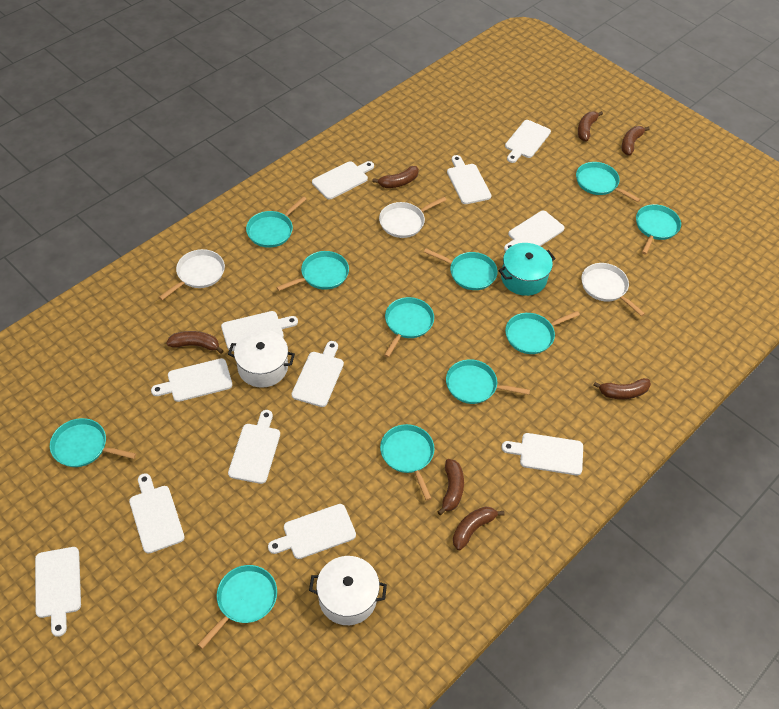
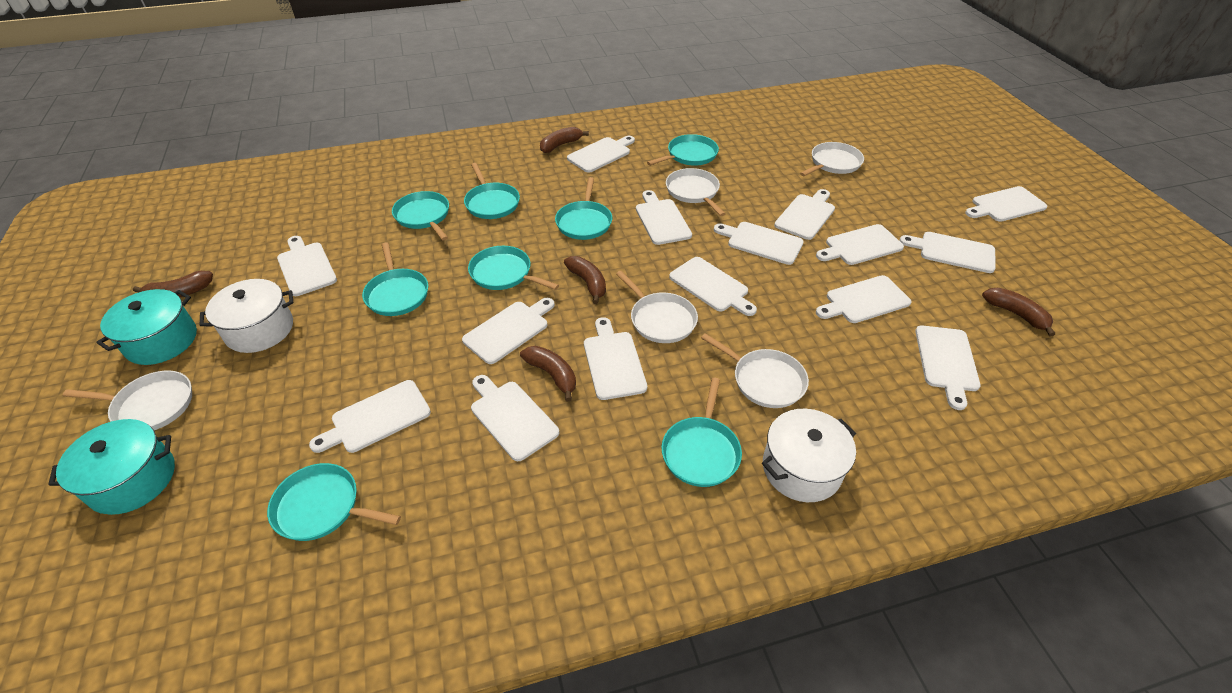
brown banana: [166,331,224,354] [372,166,419,188] [438,459,464,515] [453,506,505,550] [578,111,603,141] [593,378,651,399] [622,126,650,155] = 7 -> [133,271,213,297] [520,346,576,402] [540,127,589,153] [564,256,606,304] [982,288,1055,336] = 5
turquoise pan: [50,418,136,467] [198,565,277,649] [246,196,306,248] [276,251,349,291] [380,424,434,501] [384,297,434,357] [424,249,498,290] [446,359,530,404] [505,311,580,354] [576,162,641,202] [636,204,681,255] = 11 -> [267,463,401,541] [362,242,428,316] [392,191,449,240] [464,163,520,219] [468,246,559,290] [555,177,612,240] [647,134,719,166] [661,378,742,487] = 8
turquoise pot: [499,243,556,296] = 1 -> [48,419,175,515] [97,289,197,365] = 2
white cutting board: [35,547,81,637] [129,473,185,554] [151,358,233,402] [221,311,298,351] [228,410,280,484] [268,504,356,559] [291,341,344,407] [312,161,374,199] [447,155,491,204] [502,433,583,475] [504,211,565,251] [505,120,551,163] = 12 -> [277,236,337,296] [309,380,431,453] [462,298,555,364] [471,375,559,461] [567,136,635,173] [584,317,647,400] [636,190,692,245] [669,257,757,316] [714,222,804,265] [774,189,835,240] [816,224,904,265] [816,275,911,323] [899,232,995,273] [915,325,981,410] [965,186,1047,222] = 15
white pan: [159,249,225,300] [379,197,446,238] [581,263,645,316] = 3 -> [63,370,192,430] [616,271,698,343] [666,168,726,216] [701,333,809,408] [800,142,864,176] = 5

